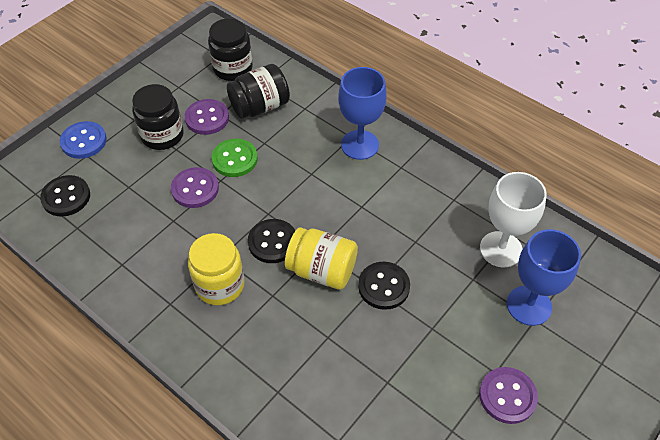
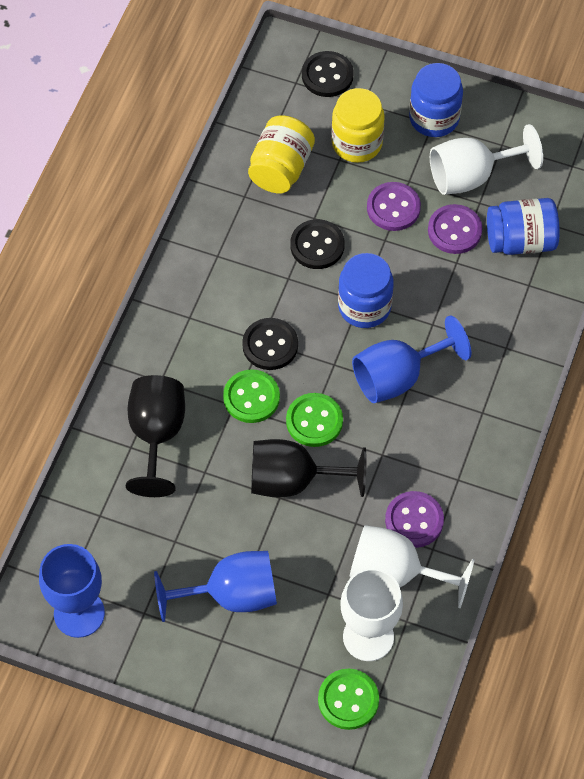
black goblet: none = 0 -> [126,375,185,497] [251,439,366,497] = 2
black jar: [132,84,184,150] [208,18,253,81] [227,64,290,119] = 3 -> none = 0
blue button: [60,121,107,159] = 1 -> none = 0
blue goblet: [338,67,387,160] [507,229,581,326] = 2 -> [39,544,105,638] [154,551,277,622] [352,315,471,403] = 3
blue jar: none = 0 -> [338,253,394,328] [409,63,463,137] [487,198,560,255] = 3
green button: [211,139,258,177] = 1 -> [223,369,280,423] [286,393,343,447] [318,669,379,730] = 3
white goblet: [480,172,547,267] = 1 -> [340,568,403,661] [349,525,475,608] [430,124,543,195] = 3

